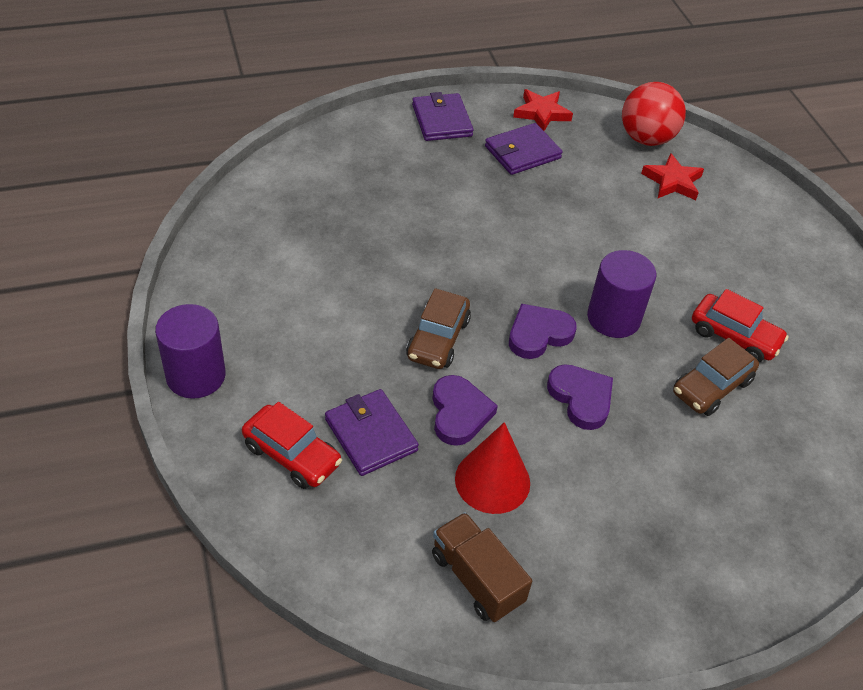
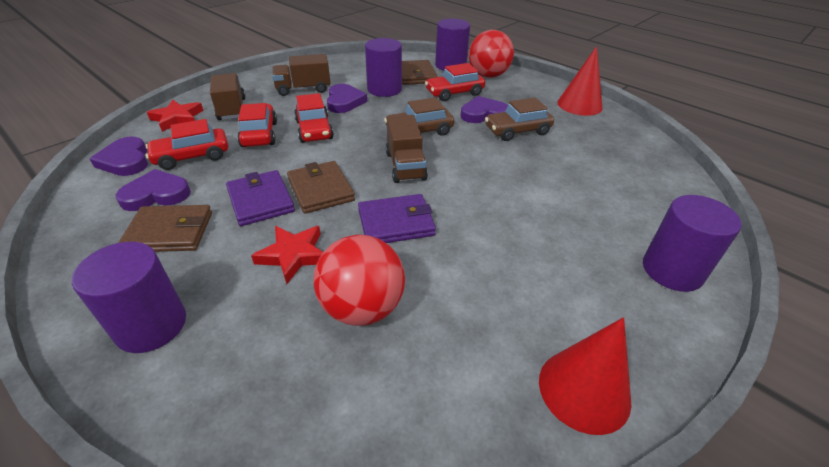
brown truck: [432,512,532,622] = 1 -> [210,73,246,120] [272,54,330,96] [386,115,428,183] = 3
brown wallet: none = 0 -> [118,205,212,252] [287,161,355,214] [402,60,438,85] = 3
purple cylinder: [155,304,226,399] [587,250,656,338] = 2 -> [72,242,186,353] [365,38,402,97] [435,19,470,71] [643,195,742,292] = 4
purple heart: [432,375,498,446] [509,304,577,359] [547,364,613,430] = 3 -> [90,136,148,176] [116,169,191,211] [327,84,367,113] [460,96,508,123] = 4
purple wallet: [325,389,419,476] [412,92,474,141] [485,123,563,175] = 3 -> [226,170,295,226] [358,194,436,243] = 2
red ball: [622,82,686,146] = 1 -> [313,235,405,326] [469,30,514,78] = 2
red car: [242,402,342,489] [692,289,789,362] = 2 -> [146,119,228,170] [237,103,277,147] [294,93,334,143] [425,63,485,101] = 4
red cone: [455,422,530,514] = 1 -> [539,317,631,435] [557,46,603,116] = 2

